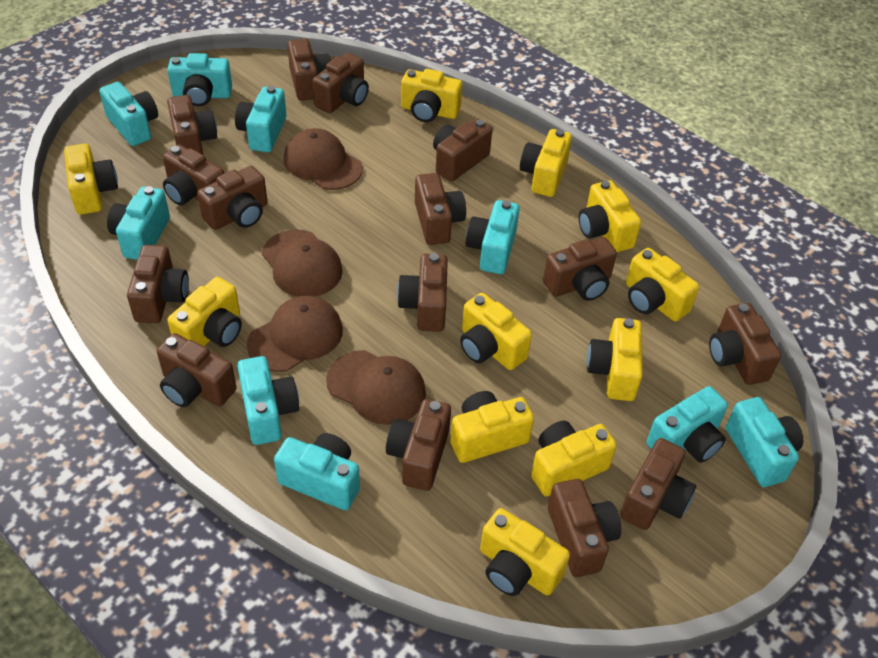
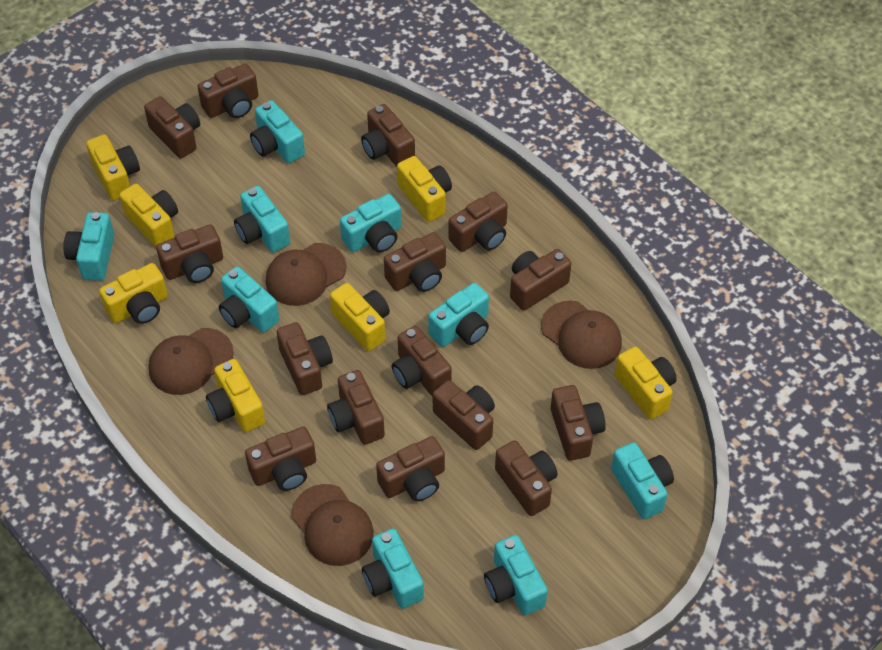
yellow camera: [64,143,118,215] [167,277,242,347] [401,69,462,122] [450,391,534,463] [460,293,532,370] [480,508,570,596] [520,129,572,197] [531,421,617,497] [579,180,641,252] [587,318,643,401] [626,248,699,322] = 11 -> [86,134,140,200] [99,263,168,324] [119,184,178,247] [206,359,265,432] [330,283,390,351] [397,156,452,222] [615,347,677,419] = 7

